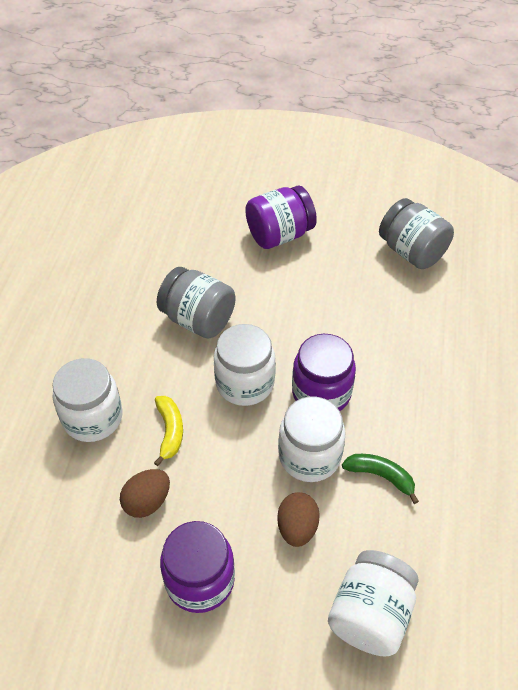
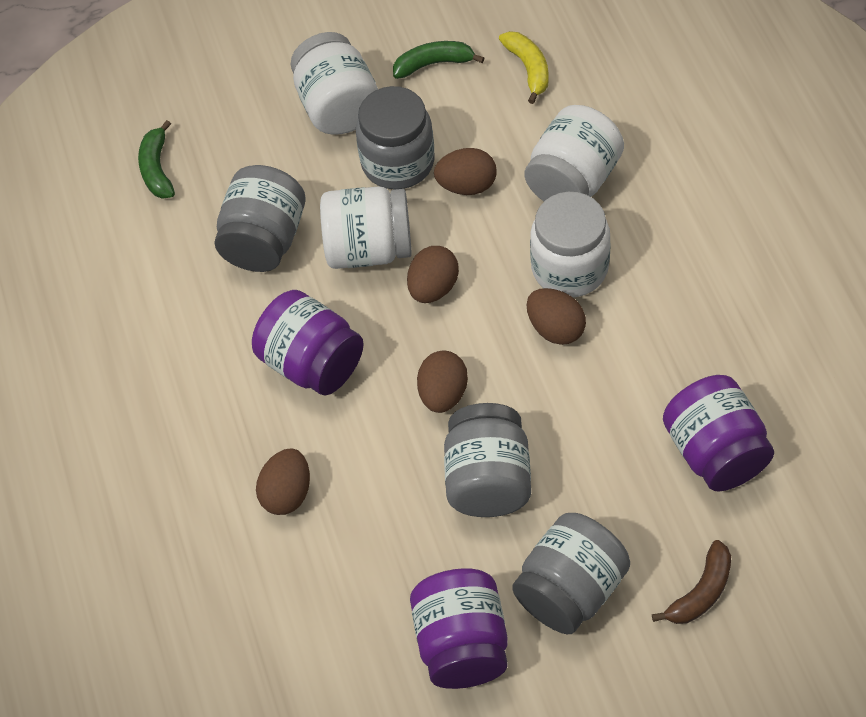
brown banana: none = 0 -> [652,540,731,624] = 1
brown egg: [120,469,170,518] [277,492,320,547] = 2 -> [256,448,310,515] [407,246,459,303] [417,351,468,413] [434,148,497,195] [527,288,586,345] = 5
green banana: [342,454,419,504] = 1 -> [138,120,175,199] [393,41,484,79] = 2
grey jar: [157,267,236,338] [379,198,454,269] = 2 -> [214,165,306,272] [356,86,435,189] [444,403,531,517] [512,513,630,634] = 4

